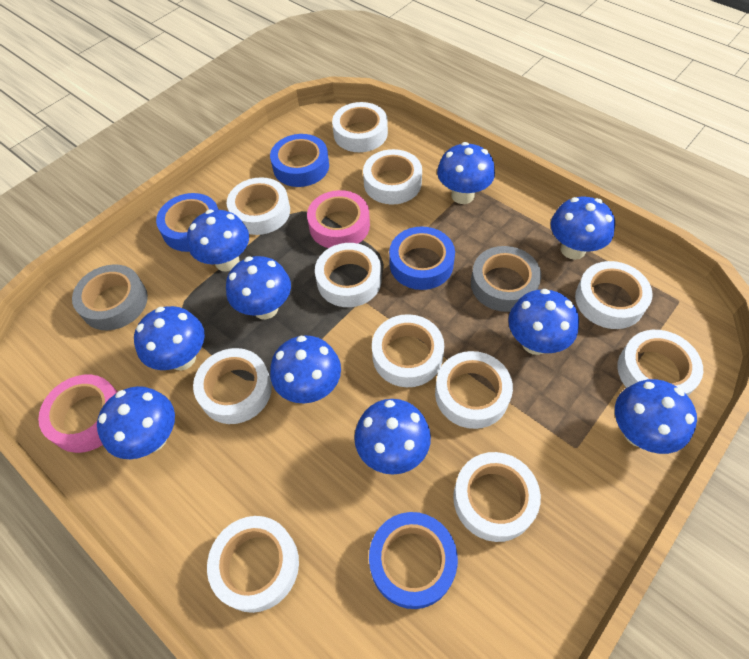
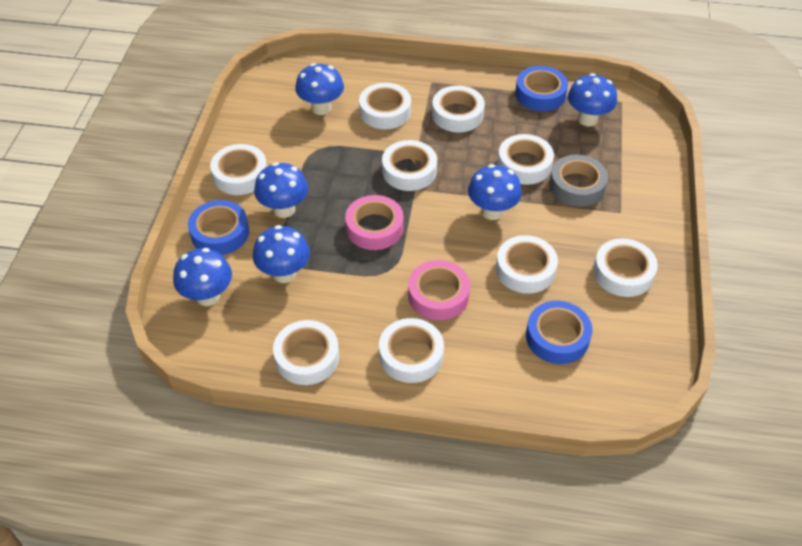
blue mushroom: [97,386,175,459] [134,306,205,371] [187,209,249,272] [226,256,291,319] [270,335,341,403] [354,399,431,475] [437,142,495,204] [508,289,579,355] [551,197,615,260] [615,379,697,454] = 10 -> [173,248,232,306] [253,225,310,283] [254,162,308,218] [295,63,344,115] [468,164,522,220] [568,73,617,127] = 6
blue tape: [156,193,219,252] [270,134,329,187] [369,512,458,609] [389,227,455,290] = 4 -> [188,200,249,255] [515,66,568,111] [526,301,592,364] = 3
grey tape: [72,264,148,330] [471,246,541,312] = 2 -> [550,155,608,207] = 1
white tape: [193,348,272,424] [207,516,299,613] [227,177,290,235] [315,243,382,307] [332,102,388,152] [363,149,422,204] [372,314,444,387] [435,351,513,429] [453,452,541,542] [575,261,652,329] [617,330,703,396] = 11 -> [210,144,267,195] [273,320,339,385] [359,83,411,129] [379,318,444,383] [382,140,437,191] [432,86,485,132] [496,235,558,294] [498,134,554,185] [593,238,658,297] = 9

